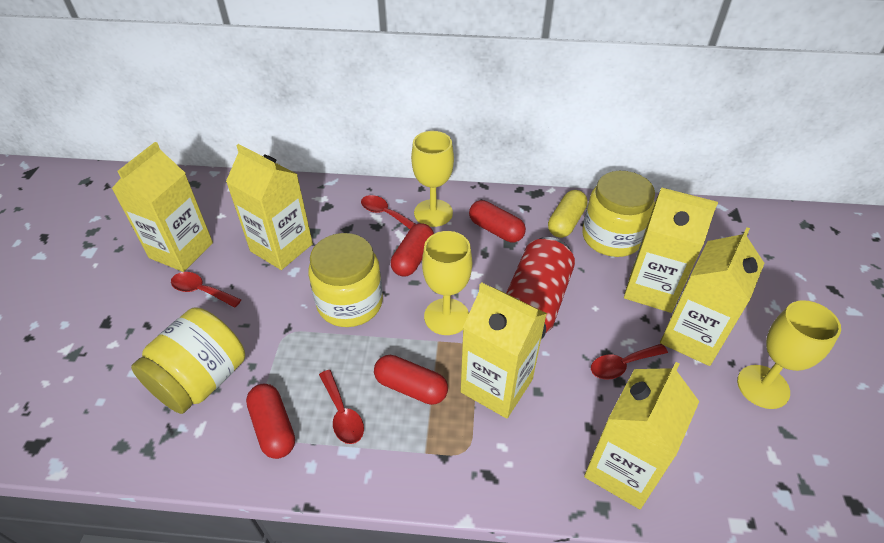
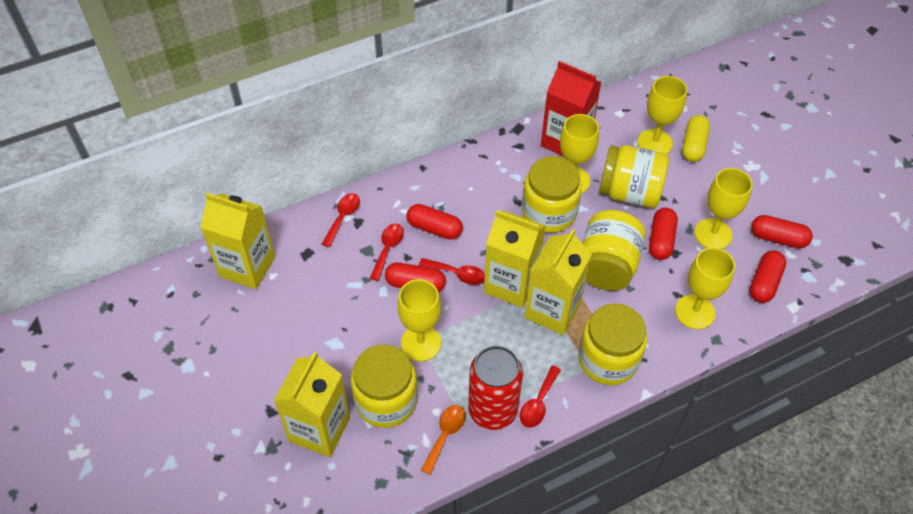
orange spoon: none = 0 -> [421,405,465,475] = 1
red capsule: [246,384,295,459] [374,355,448,405] [391,223,434,276] [469,200,526,242] = 4 -> [385,262,446,292] [407,204,463,240] [649,208,678,260] [750,250,786,303] [751,215,813,248] = 5
red carton: none = 0 -> [541,61,602,157] = 1
yellow carton: [111,142,213,272] [226,144,313,270] [460,282,547,419] [584,362,699,509] [624,187,718,313] [660,227,764,366] = 6 -> [201,193,275,289] [274,352,350,457] [484,210,545,308] [525,229,592,335] = 4
yellow goblet: [411,131,454,227] [422,231,472,335] [737,300,841,409] = 3 -> [397,279,441,361] [560,114,599,194] [637,76,687,154] [675,247,735,329] [694,168,753,249] = 5
yellow jar: [131,307,245,414] [308,233,383,327] [582,171,655,257] = 3 -> [350,345,418,428] [522,156,582,233] [578,303,647,385] [582,210,645,291] [599,145,669,208] = 5

